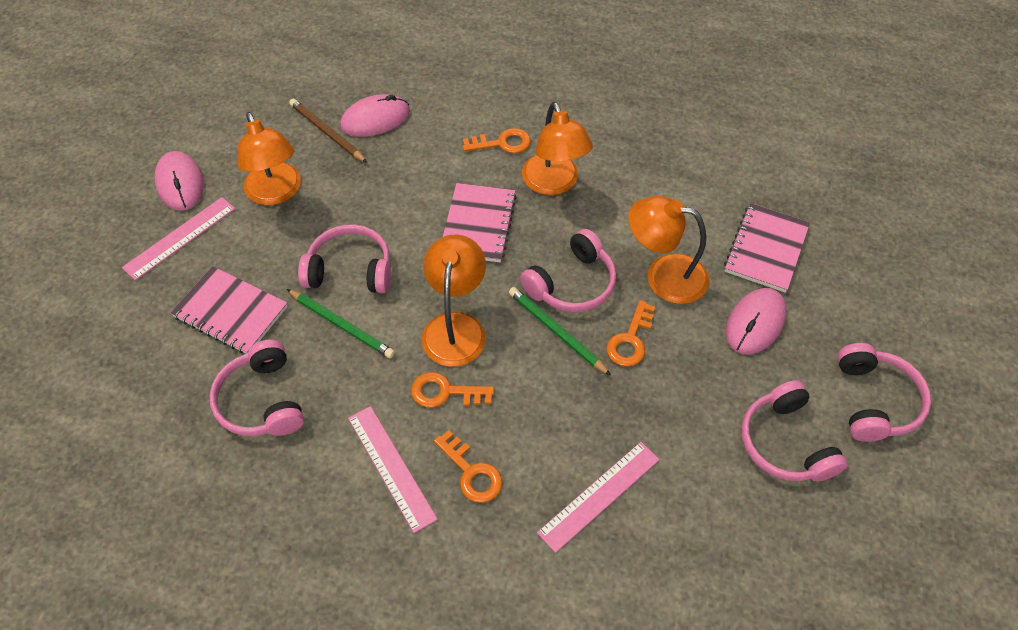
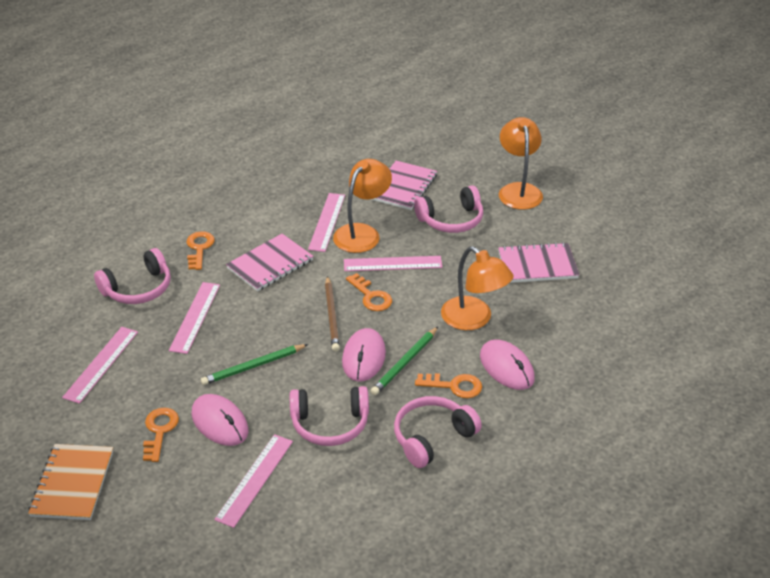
orange lamp: [237,112,301,205] [422,235,486,367] [522,102,593,195] [628,196,709,304] = 4 -> [333,159,392,253] [441,247,514,330] [499,117,543,210] = 3
orange notebook: none = 0 -> [28,444,113,520] = 1
pink headphones: [210,339,304,436] [298,224,391,293] [520,229,616,312] [741,380,848,481] [838,343,931,442] = 5 -> [94,248,171,304] [290,386,369,446] [394,396,482,468] [414,185,483,233] = 4
pink ruler: [122,197,235,281] [348,406,438,533] [537,442,660,553] = 3 -> [62,327,138,404] [169,282,220,354] [214,434,293,528] [308,193,345,252] [344,256,442,271] = 5

